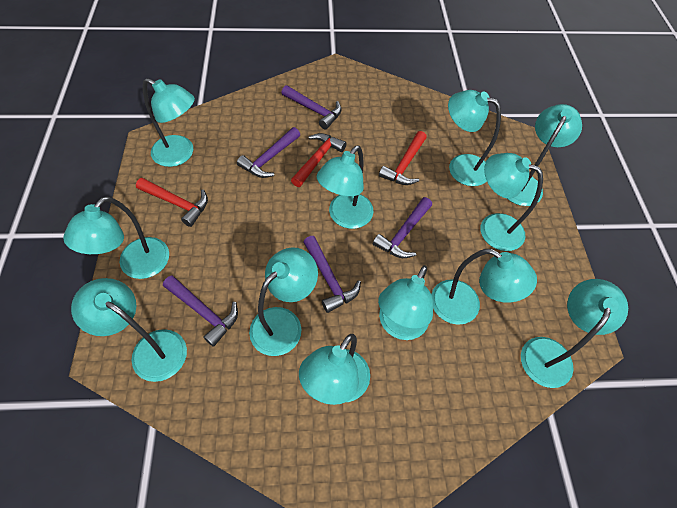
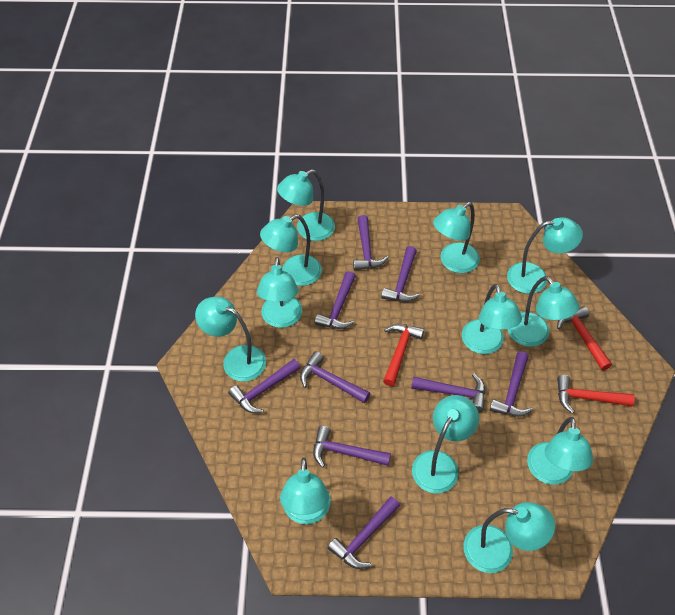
purple hammer: [163,275,238,347] [237,127,300,178] [282,85,342,129] [303,236,361,313] [373,197,432,258] = 5 -> [228,359,300,413] [300,351,370,403] [313,426,391,468] [315,271,356,329] [328,497,400,569] [353,215,389,271] [381,246,420,302] [411,374,486,412] [490,351,533,417] = 9

